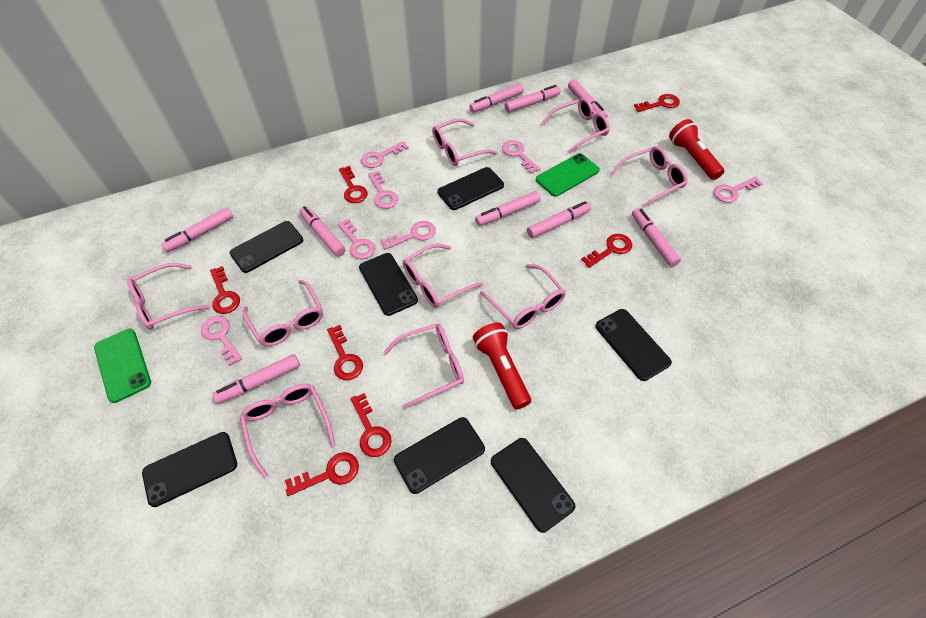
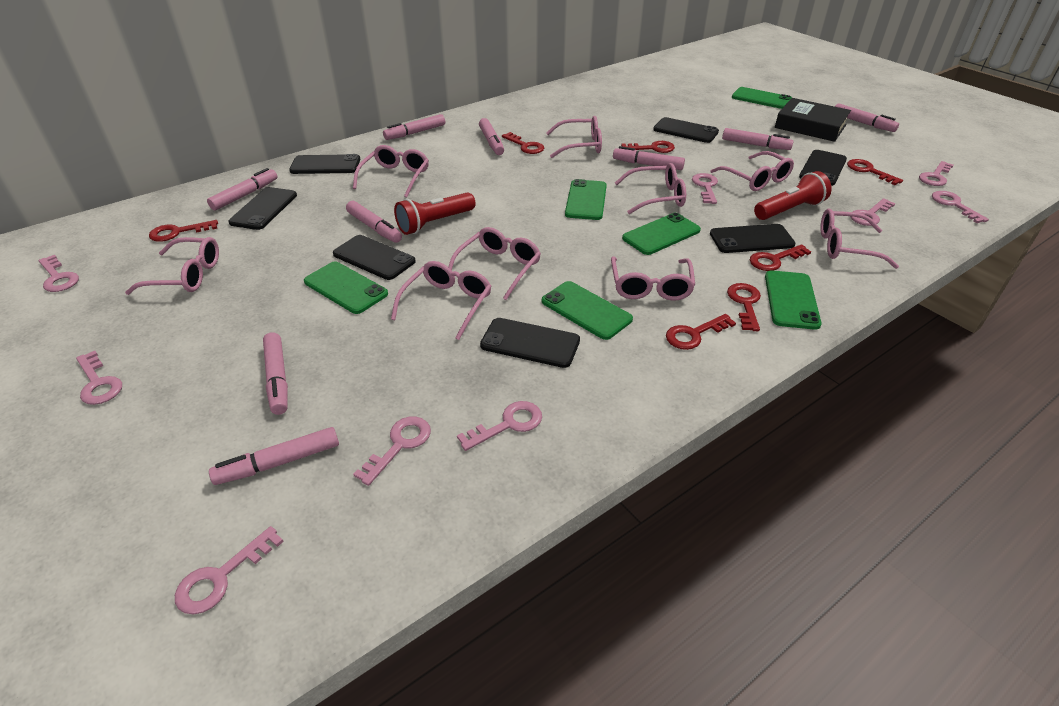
black book: none = 0 -> [775,98,851,142] = 1
green phone: [94,329,151,403] [536,153,600,197] = 2 -> [304,262,388,314] [542,281,633,340] [565,179,607,220] [622,213,701,255] [732,87,792,109] [765,270,822,330] = 6
pink key: [201,316,242,366] [337,219,375,259] [361,141,409,168] [368,171,398,209] [381,221,436,250] [502,140,540,174] [713,177,763,203] = 7 -> [38,255,79,292] [76,351,122,405] [175,526,284,614] [353,416,431,486] [457,401,542,451] [692,173,718,204] [850,198,896,226] [919,161,954,186] [932,191,989,223] = 9

